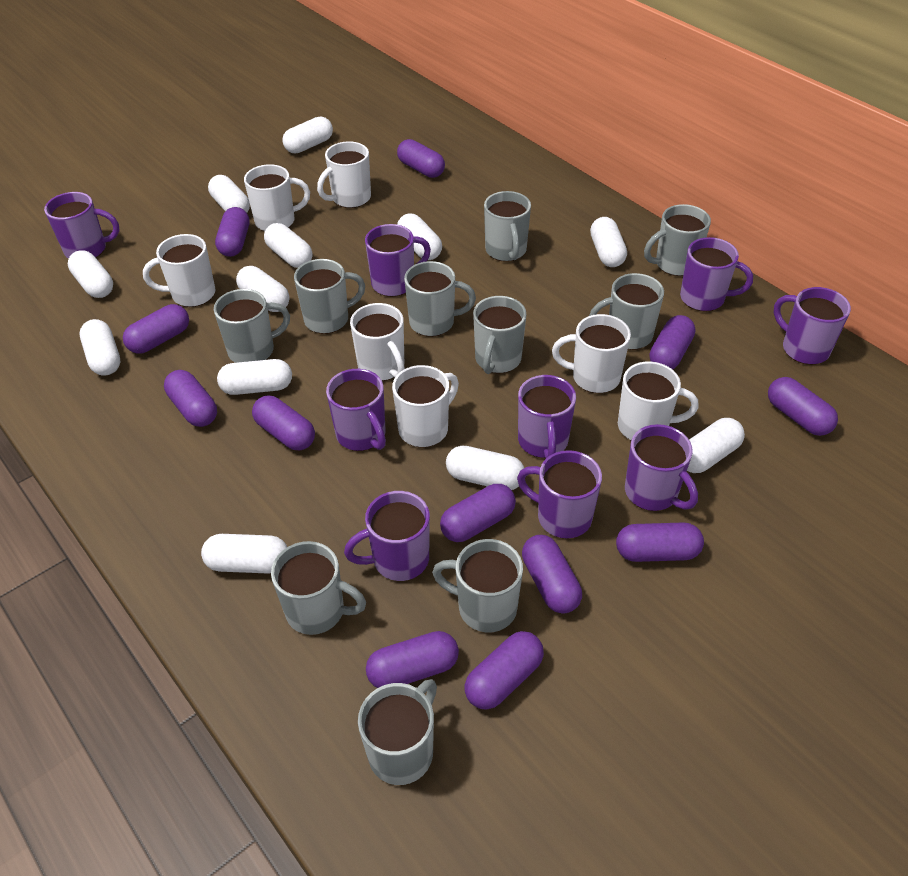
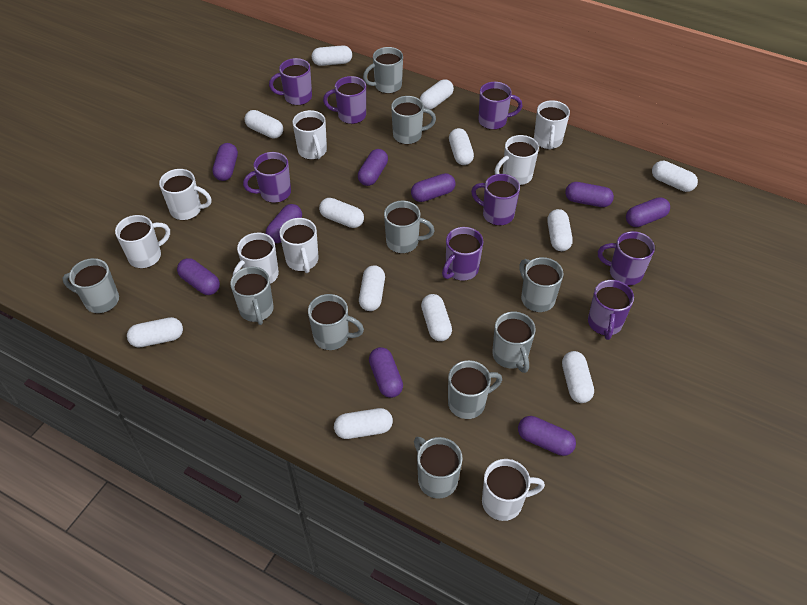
purple capsule: [123,304,189,354] [164,370,217,427] [215,207,249,257] [252,396,315,451] [366,631,459,688] [397,139,445,178] [440,484,516,542] [465,631,544,710] [522,535,582,614] [616,522,704,562] [650,315,695,369] [768,377,838,436] = 12 -> [177,258,220,295] [212,143,238,181] [266,204,302,243] [358,149,388,186] [369,347,403,398] [411,173,455,202] [518,416,576,456] [565,182,614,207] [626,197,670,227] = 9
purple mug: [44,192,119,259] [326,369,386,451] [344,491,430,581] [365,224,431,297] [517,450,602,539] [518,375,576,458] [625,424,698,511] [680,237,753,312] [774,287,851,365] = 9 -> [243,152,291,203] [269,58,312,105] [323,76,366,124] [442,227,483,281] [471,174,520,226] [478,82,522,130] [588,280,634,340] [598,231,655,285] = 8
white mug: [143,234,215,307] [244,164,310,232] [317,141,371,208] [350,303,405,381] [392,365,459,448] [552,314,631,393] [618,361,699,440] = 7 -> [115,215,170,268] [159,169,212,220] [233,233,279,284] [279,218,319,273] [293,110,327,160] [482,459,545,521] [495,135,539,185] [534,100,570,150] = 8

